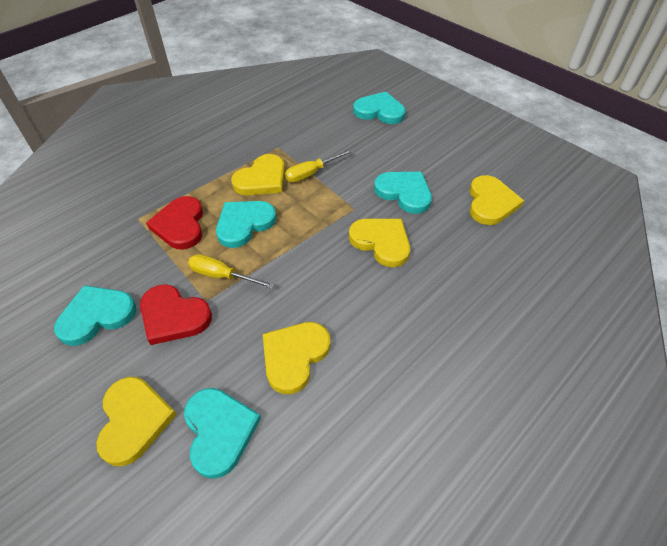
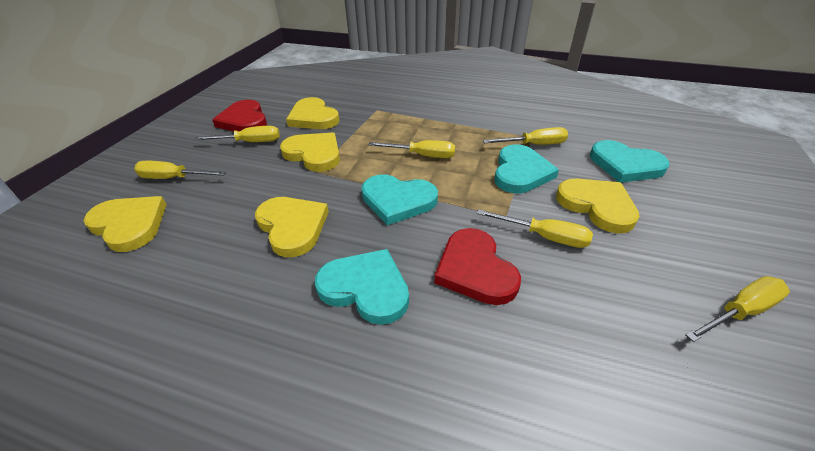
turquoise heart: [54,285,137,346] [184,388,261,479] [216,201,277,248] [353,92,406,124] [374,172,432,214] = 5 -> [315,249,409,325] [361,175,438,225] [494,144,559,193] [590,140,670,182] = 4
yellow screwdriver: [188,254,275,289] [285,149,353,182] = 2 -> [134,161,226,179] [194,126,280,142] [369,140,455,158] [477,209,593,248] [483,127,568,145] [686,276,790,342] = 6

